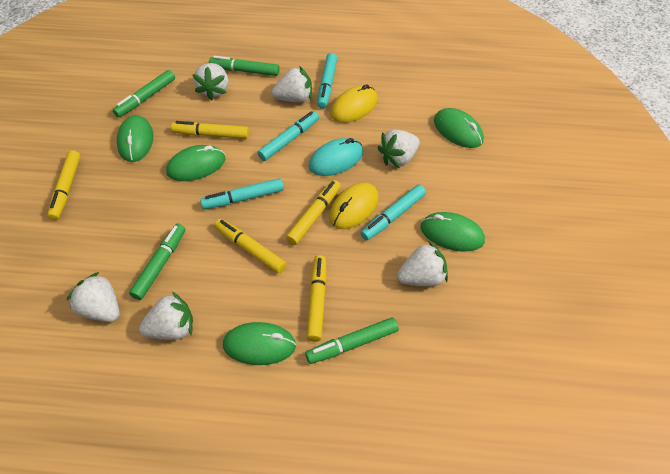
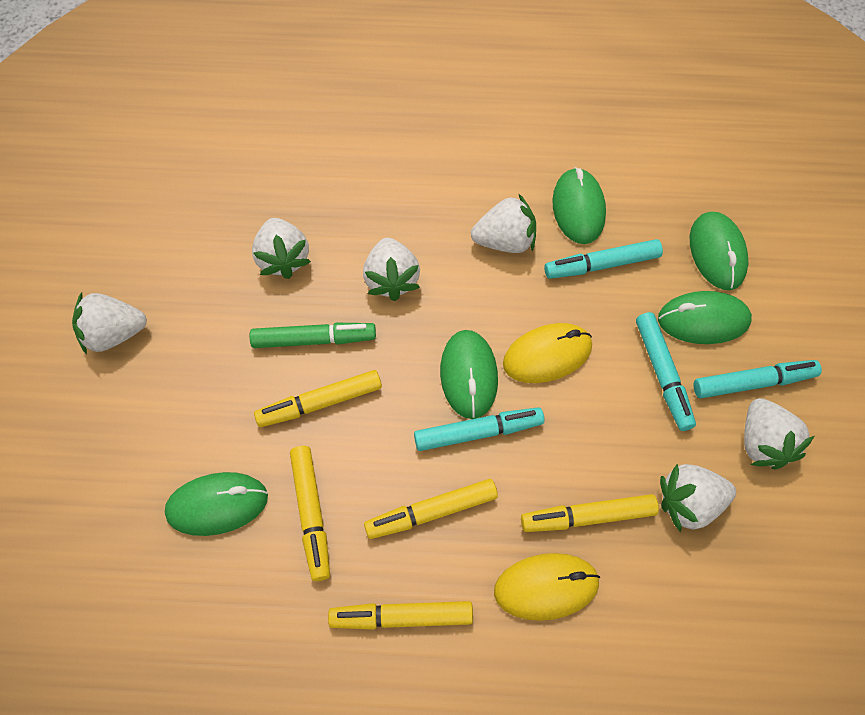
green marker: [113,70,175,117] [129,224,185,300] [209,56,280,76] [305,317,399,364] = 4 -> [250,323,376,348] = 1
turquoise mouse: [309,138,363,176] = 1 -> none = 0

